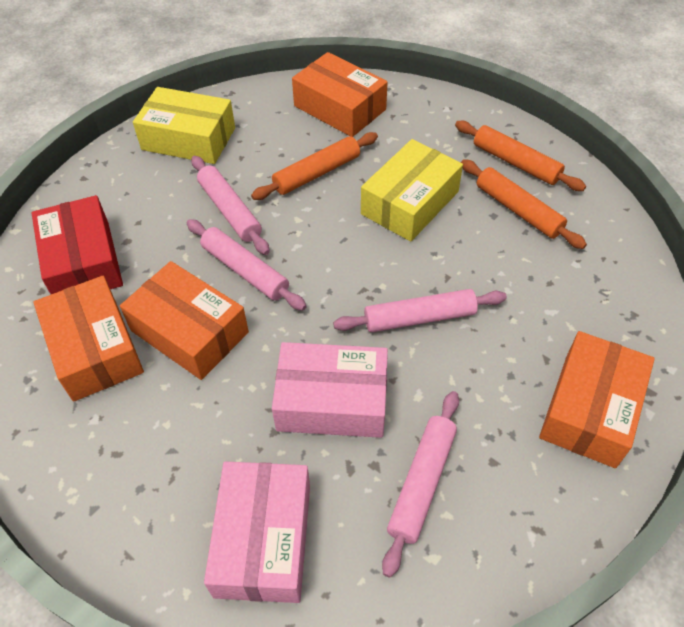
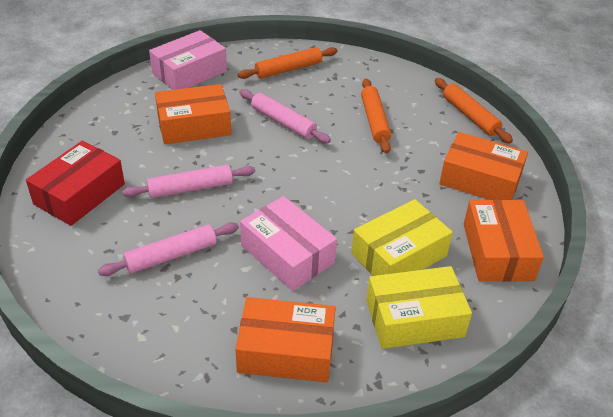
pink rolling pin: [187,219,307,311] [191,156,270,255] [333,289,507,332] [382,391,459,578] = 4 -> [98,222,239,276] [122,165,255,198] [239,89,331,143] = 3

